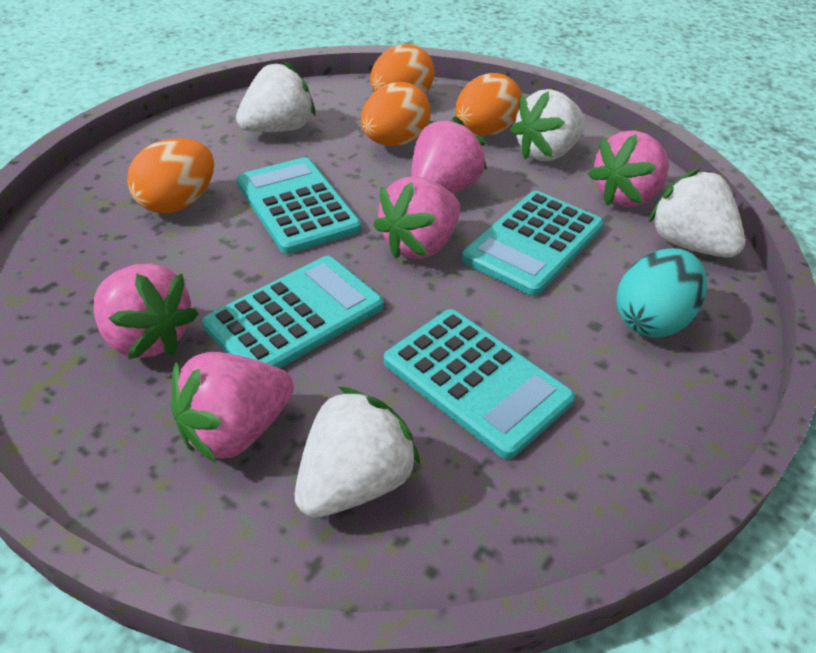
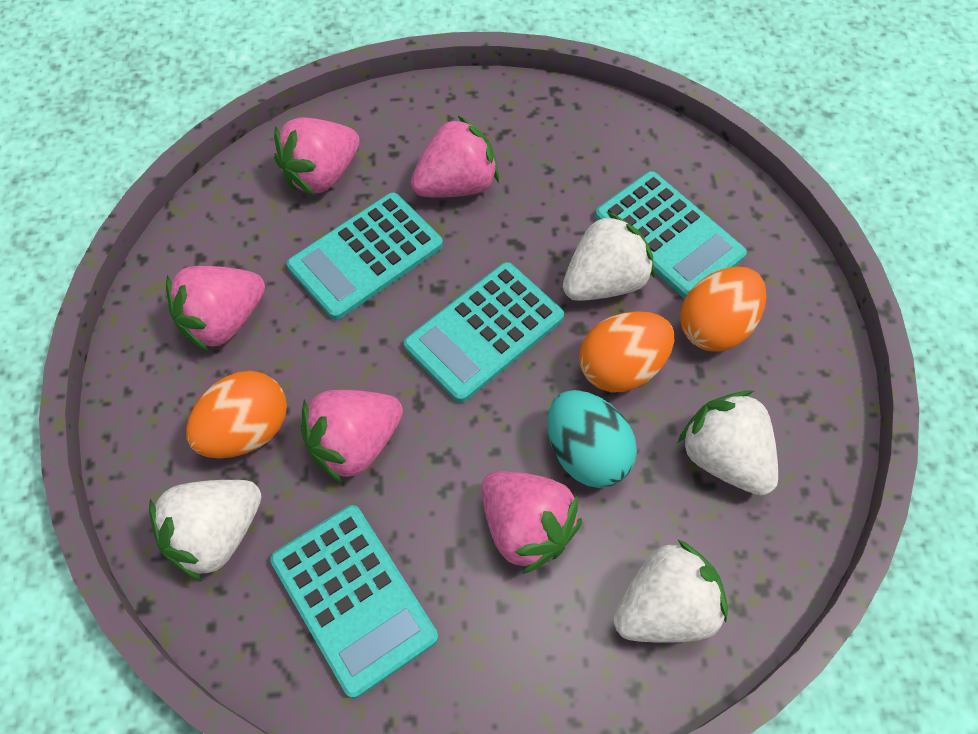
orange egg: [127,138,214,213] [361,82,431,146] [370,44,435,94] [455,73,522,136] = 4 -> [186,371,287,458] [579,311,674,392] [680,267,766,352] = 3

